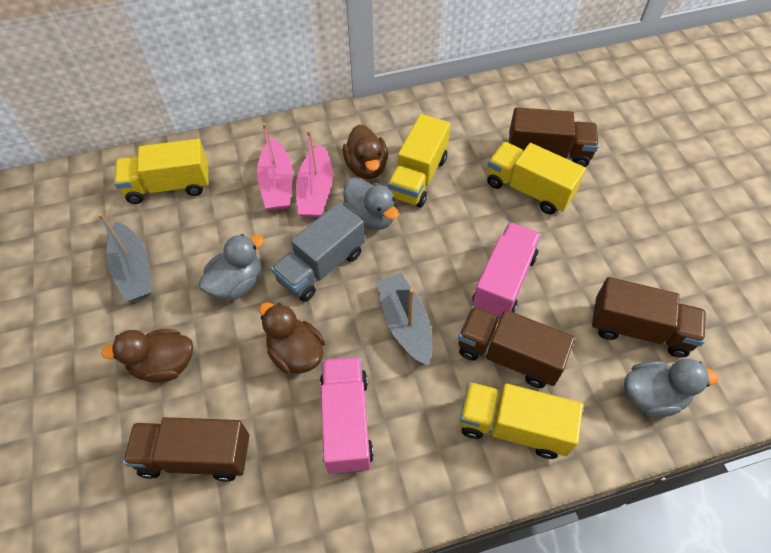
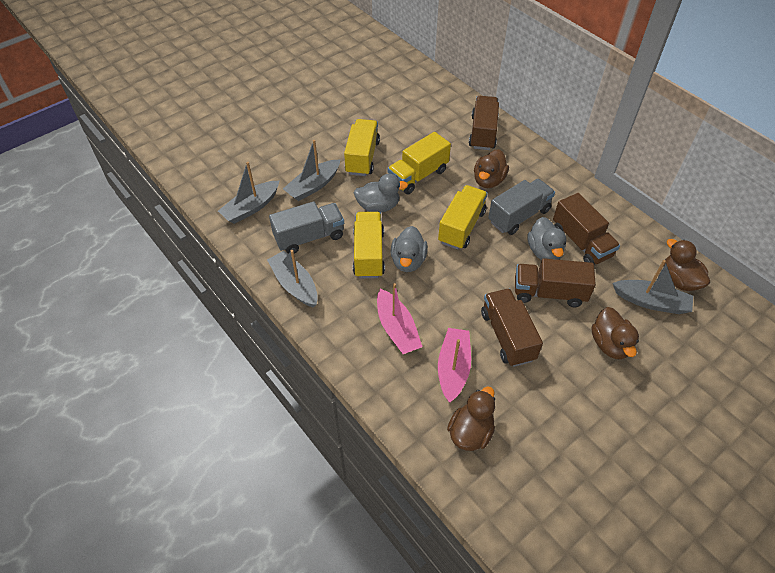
brown duck: [101,329,193,383] [259,302,325,374] [343,124,388,179] = 3 -> [447,386,495,451] [474,149,509,188] [591,307,639,359] [663,239,710,291] = 4
grey boat: [98,213,152,302] [376,273,432,366] = 2 -> [218,162,279,224] [267,250,318,308] [283,140,340,201] [612,260,693,314] = 4
grey truck: [271,202,365,302] = 1 -> [269,201,344,254] [488,179,555,235] = 2
pink truck: [320,357,374,474] [472,222,541,319] = 2 -> none = 0

